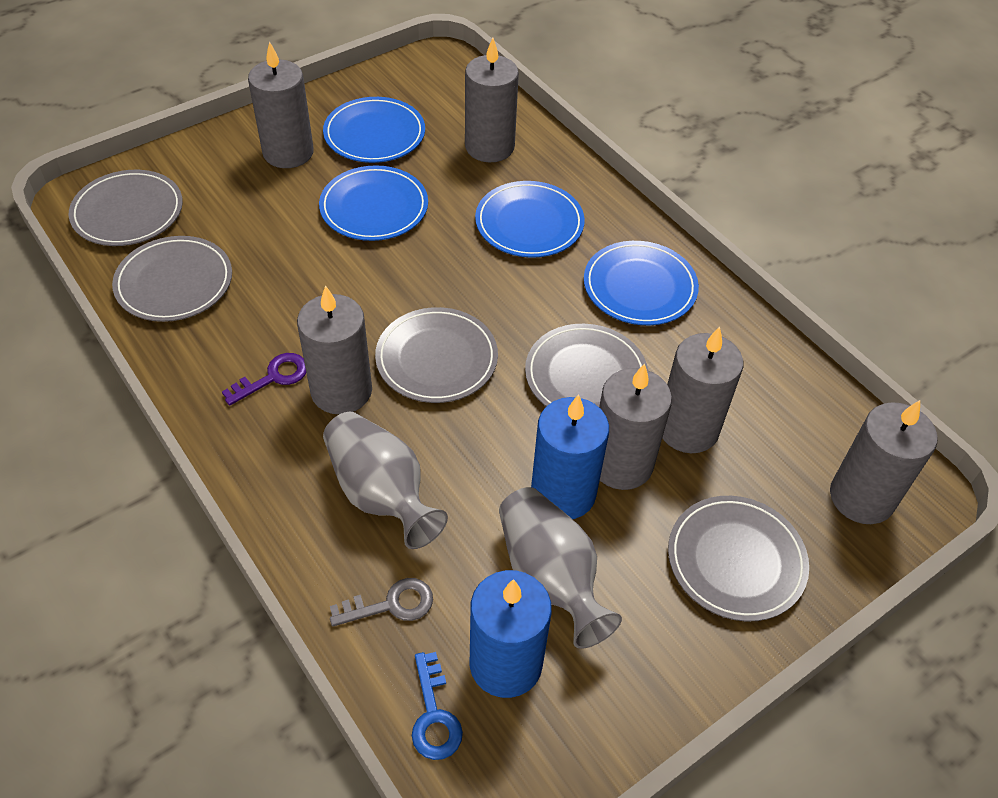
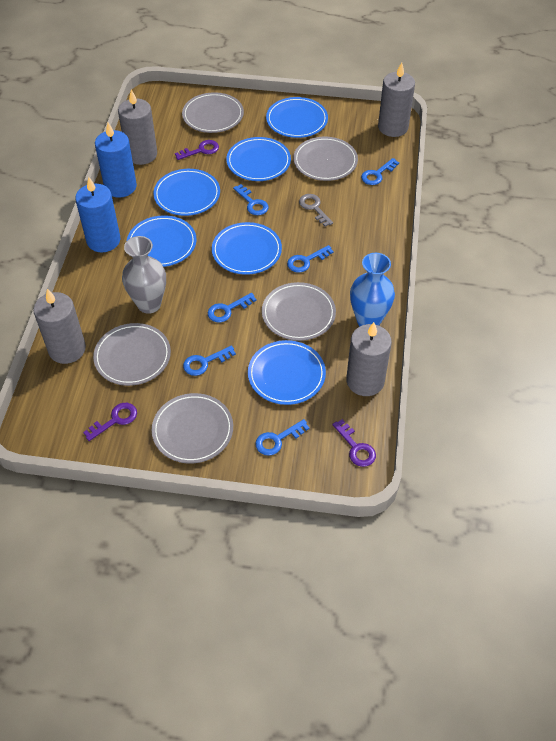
blue key: [412,652,463,760] = 1 -> [183,345,236,376] [208,293,257,323] [233,184,269,215] [255,419,310,456] [287,245,334,273] [361,158,399,185] = 6
blue plate: [319,165,428,241] [323,97,425,163] [475,181,585,258] [584,241,699,325] = 4 -> [127,215,197,267] [153,169,220,216] [212,222,282,275] [226,137,291,181] [248,340,326,405] [266,97,328,138] = 6
blue vase: none = 0 -> [350,253,395,326] = 1
grey candle: [248,41,314,168] [297,285,372,414] [465,38,519,162] [599,363,672,490] [662,327,743,453] [830,400,938,524] = 6 -> [33,289,86,364] [118,89,157,165] [346,322,392,396] [378,62,415,137] = 4
grey vase: [323,412,448,549] [499,487,622,649] = 2 -> [122,236,166,314] = 1
purple key: [222,353,306,406] = 1 -> [83,403,137,441] [175,140,219,160] [332,419,376,467] = 3

